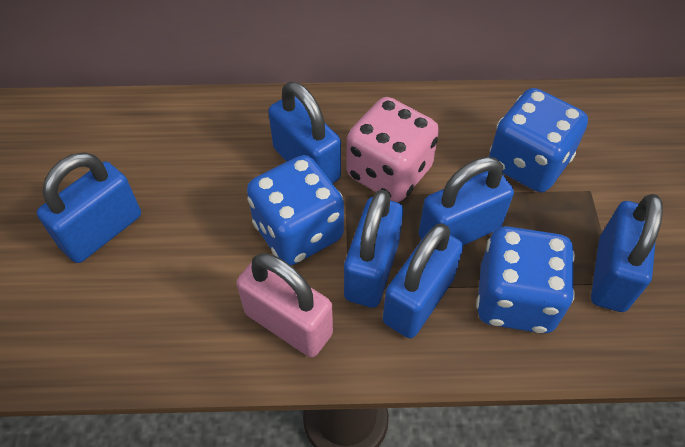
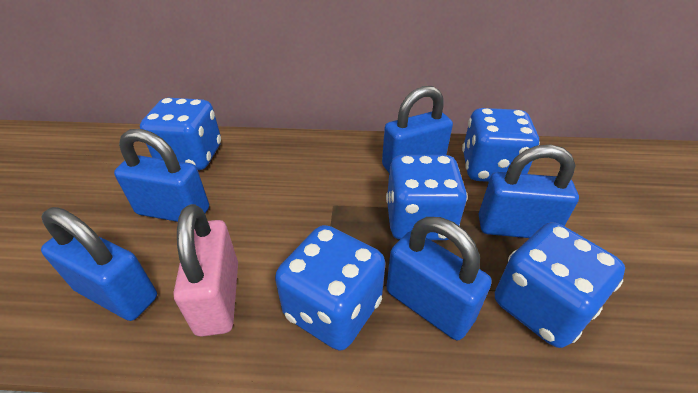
blue dice: [247,155,344,265] [476,226,575,334] [489,88,588,192] = 3 -> [140,98,221,170] [275,225,386,351] [386,155,468,240] [462,108,540,182] [495,222,625,348] = 5
blue padlock: [37,152,141,263] [268,81,341,184] [344,190,403,308] [383,223,463,338] [419,157,514,245] [591,194,663,312] = 6 -> [41,207,157,321] [114,129,209,222] [382,86,453,173] [386,217,492,340] [479,145,579,238] = 5
pink dice: [346,97,439,202] = 1 -> none = 0

